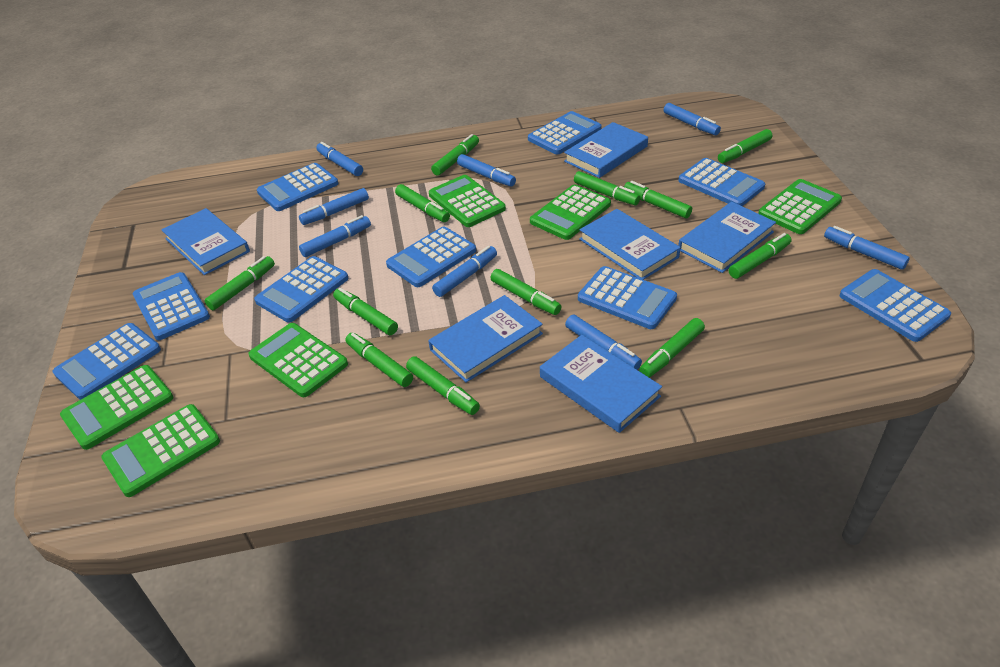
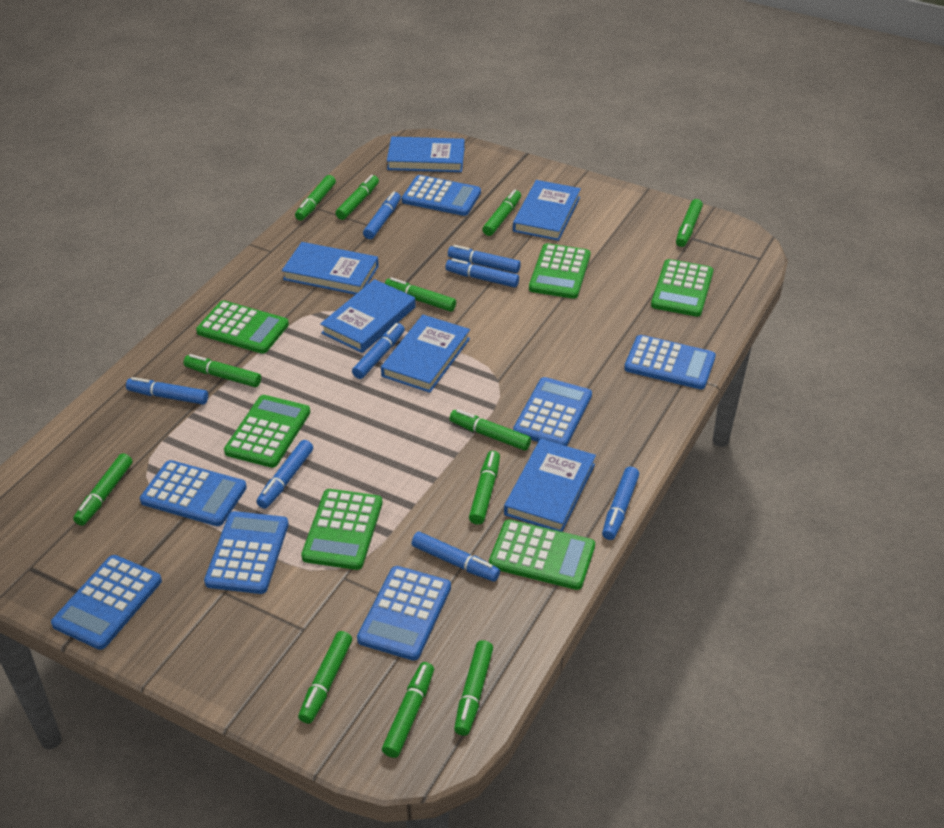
blue calculator: [53,323,161,400] [133,272,210,340] [254,256,349,322] [257,163,338,211] [386,226,476,287] [528,111,601,154] [578,266,677,329] [678,158,765,206] [840,269,951,342] = 9 -> [51,555,162,650] [140,460,247,526] [204,511,289,594] [357,566,451,661] [402,175,481,216] [513,377,592,446] [624,335,716,389] = 7

